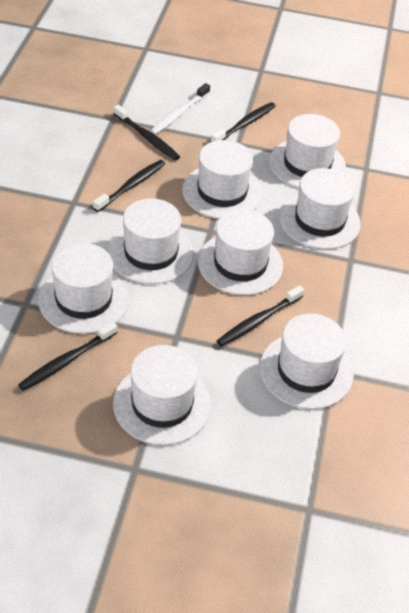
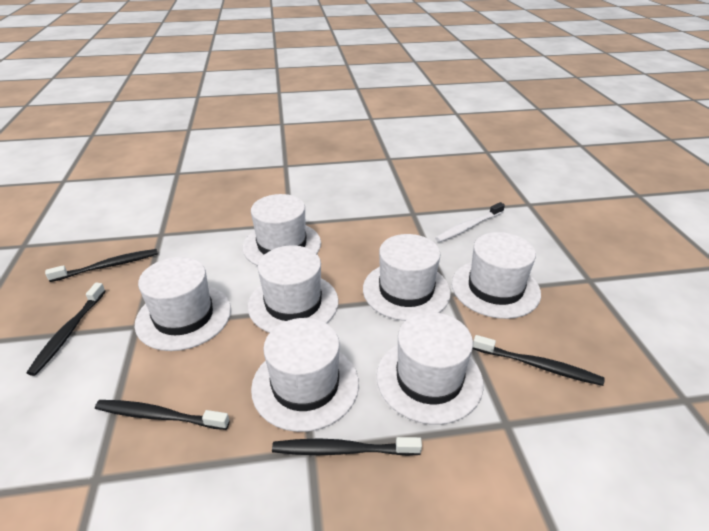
white hat: [38,243,129,334] [108,198,194,284] [113,345,211,445] [182,140,262,219] [198,209,283,295] [260,314,354,409] [269,114,346,188] [279,168,361,249] = 8 -> [135,257,231,351] [242,194,321,266] [248,245,339,333] [251,318,359,432] [363,234,451,321] [377,312,483,425] [452,232,541,319] = 7

